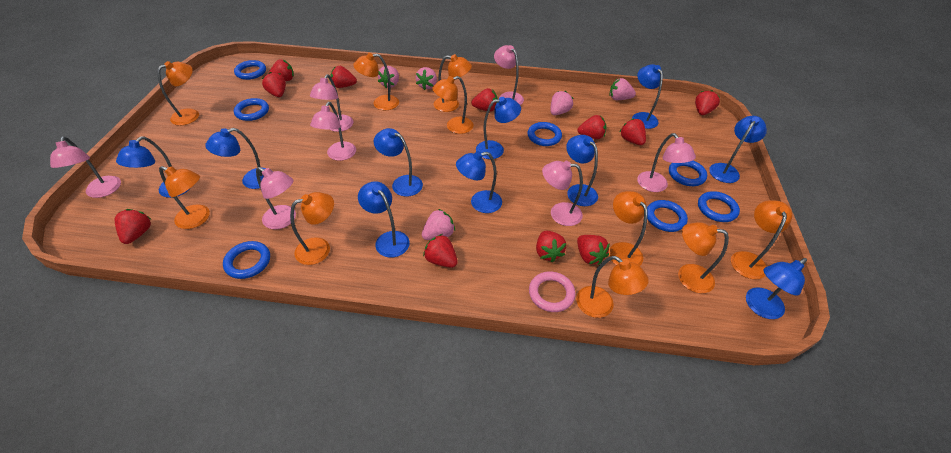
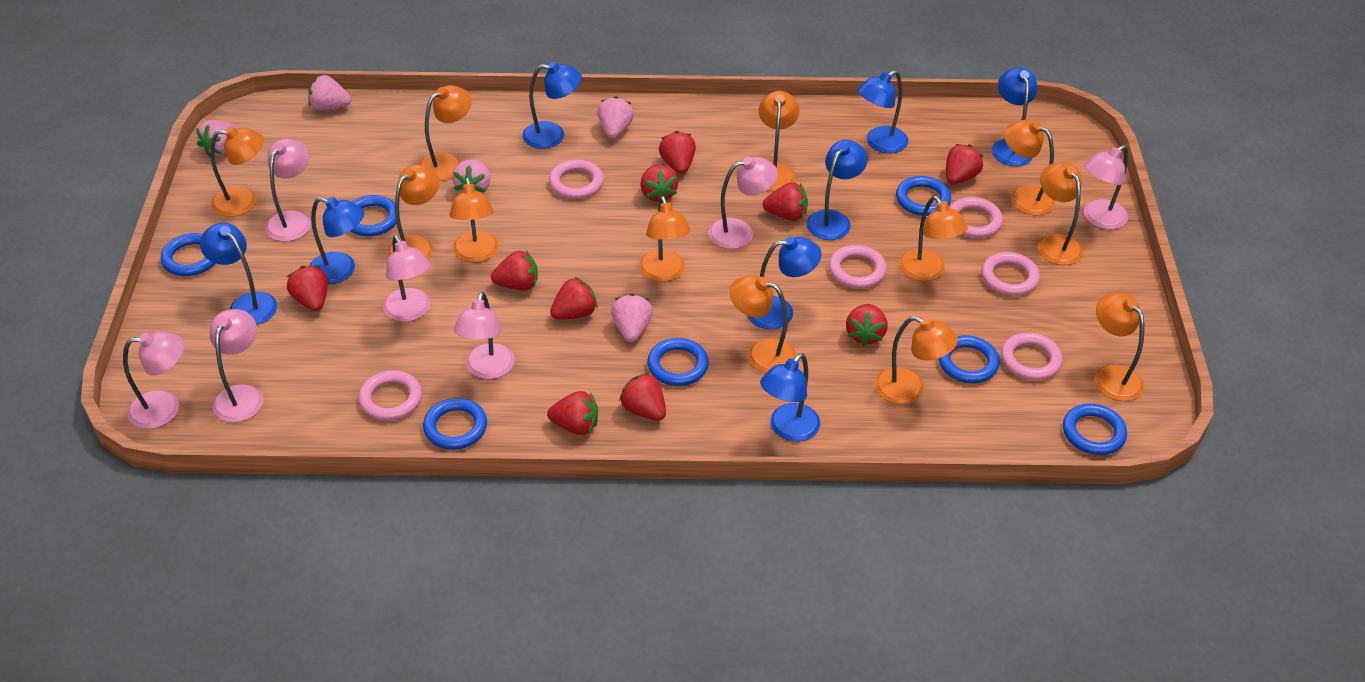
blue lamp: [116,137,188,198] [205,128,273,189] [358,181,410,258] [374,128,423,197] [456,151,502,213] [476,97,521,159] [566,135,598,206] [632,64,663,129] [709,116,767,183] [746,258,807,319] = 10 -> [200,223,277,325] [310,197,364,284] [522,62,582,149] [748,237,822,329] [760,353,820,442] [806,140,868,240] [858,70,908,153] [991,67,1038,166] = 8
orange lamp: [157,61,199,126] [159,166,210,229] [290,192,334,265] [353,53,399,110] [432,76,473,134] [434,54,472,112] [576,256,649,318] [609,191,648,266] [678,222,729,293] [731,200,792,279] = 10 -> [210,126,264,217] [388,165,439,260] [419,85,472,181] [449,177,498,263] [639,196,691,282] [730,275,796,373] [759,91,800,191] [875,316,958,404] [899,196,968,281] [1004,120,1055,215] [1038,162,1083,265] [1095,292,1144,401] = 12
pink ring: [529,271,576,312] = 1 -> [359,370,422,421] [549,159,604,199] [829,245,887,288] [949,197,1003,238] [982,252,1040,296] [1001,333,1062,380] = 6
red strawberry: [115,209,152,244] [262,72,286,97] [268,59,294,81] [331,66,357,88] [423,234,458,268] [471,88,498,112] [536,231,566,262] [577,115,606,139] [577,235,610,265] [620,118,646,145] [695,90,720,115] = 11 -> [287,266,328,311] [491,250,538,290] [547,391,598,435] [550,277,598,320] [619,372,666,421] [640,165,678,202] [659,131,696,174] [763,182,808,221] [846,304,888,346] [946,144,983,184] = 10

